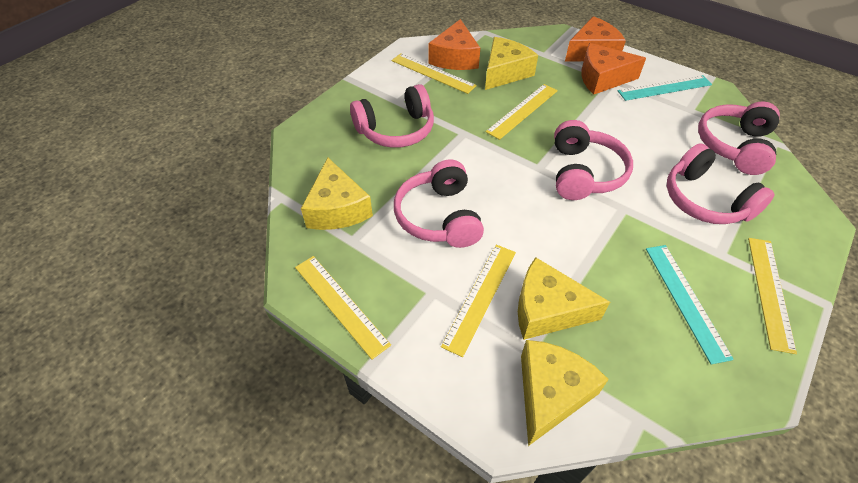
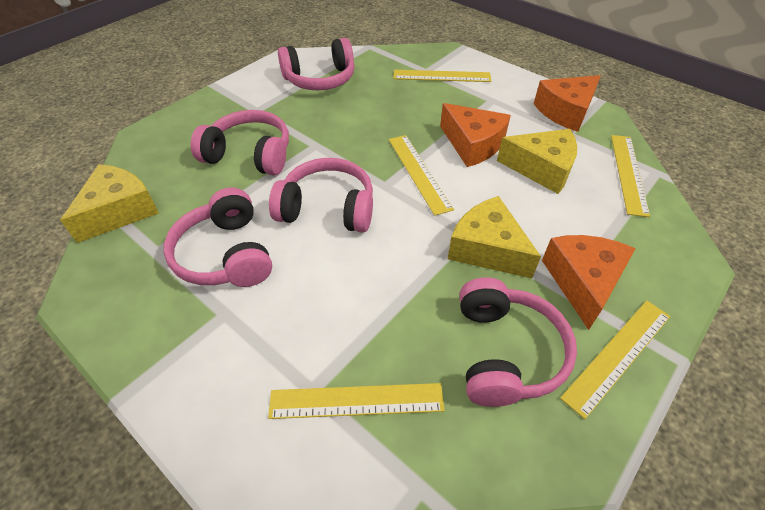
turquoise ruler: [618,75,712,101] [646,245,734,364] = 2 -> none = 0
yellow cheese: [301,157,373,230] [485,37,538,90] [518,257,610,340] [521,340,609,446] = 4 -> [60,164,159,243] [448,196,541,278] [497,129,577,194] = 3

